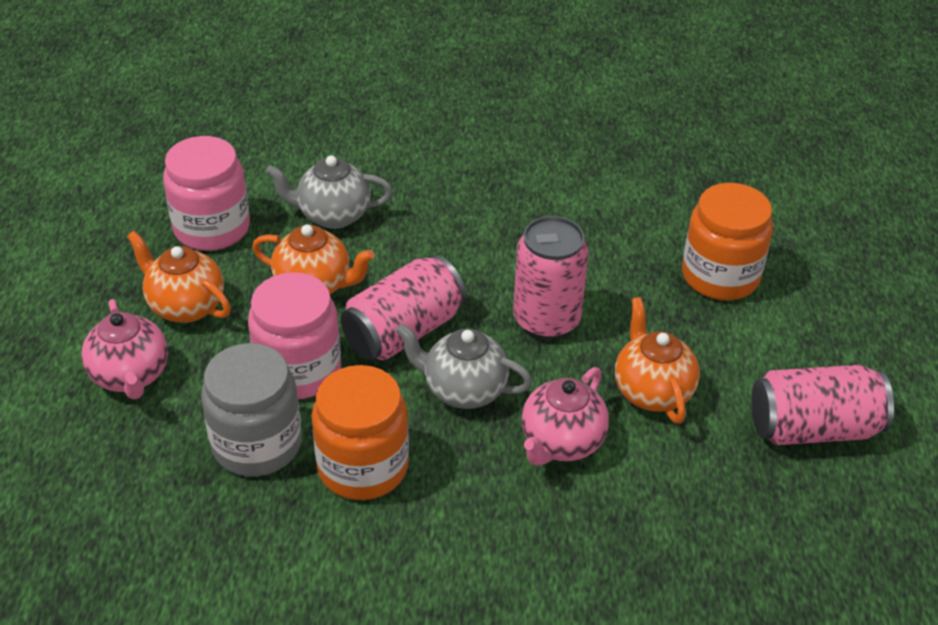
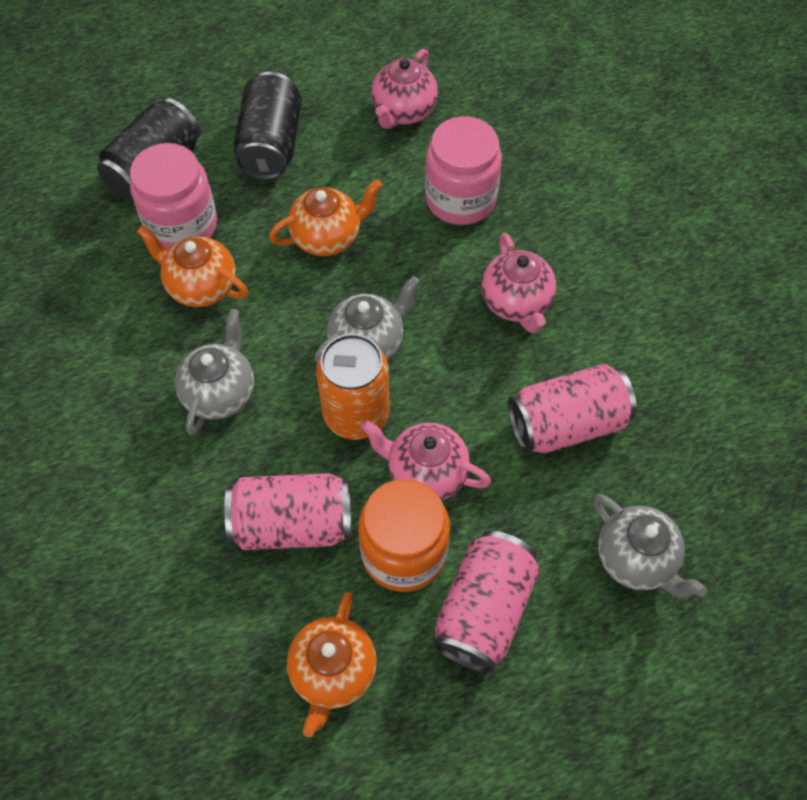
black can: none = 0 -> [97,98,201,201] [233,72,302,180] = 2
grey jar: [201,343,302,477] = 1 -> none = 0
grey teapot: [266,155,393,229] [396,323,532,409] = 2 -> [175,309,254,435] [314,276,420,362] [593,494,707,598] = 3
orange can: none = 0 -> [316,334,390,440] = 1
orange jar: [311,365,409,500] [682,183,773,300] = 2 -> [358,479,450,592] = 1
pink teapot: [81,299,168,400] [522,367,609,466] = 2 -> [361,420,491,501] [371,49,438,129] [481,233,556,333] = 3

